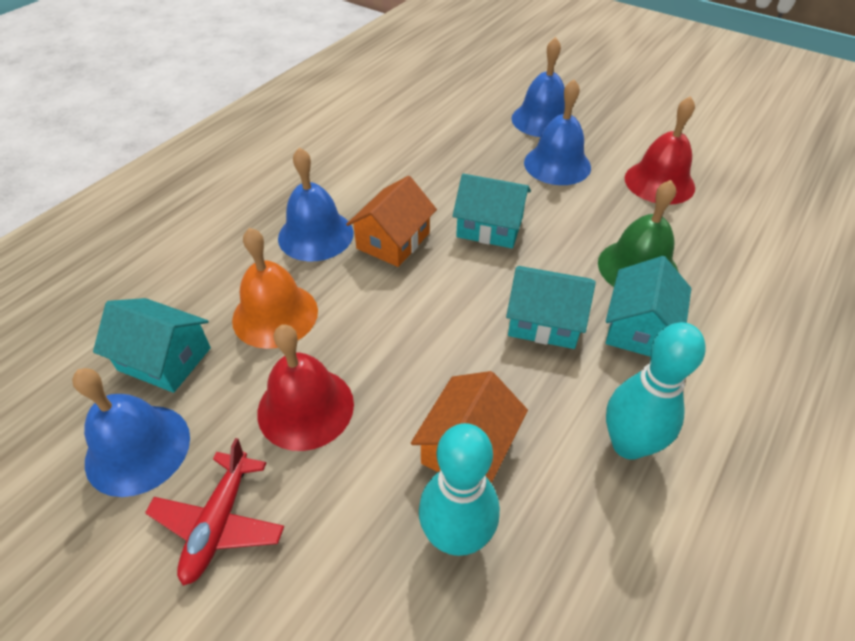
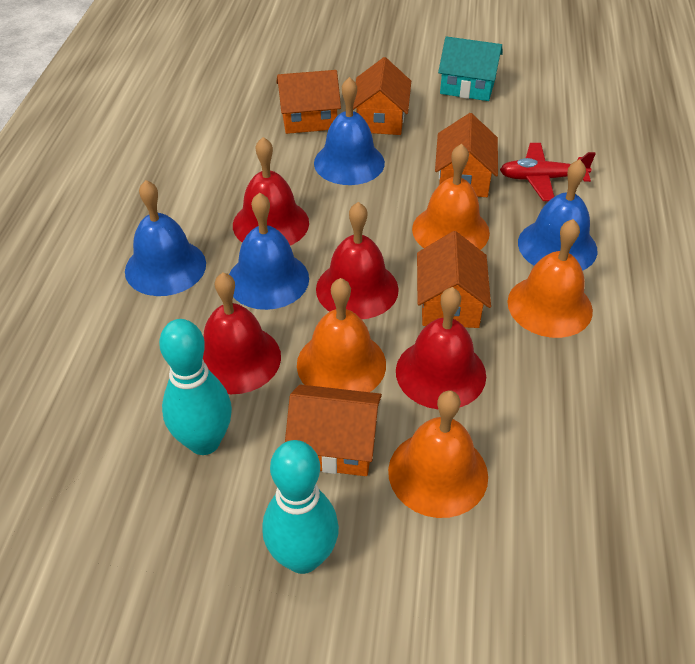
green bell: [598,180,678,287] = 1 -> none = 0
orange bell: [232,228,318,349] = 1 -> [297,278,386,392] [388,390,488,518] [412,144,490,250] [507,219,593,338] = 4
orange house: [346,176,437,267] [411,371,528,483] = 2 -> [276,70,341,134] [285,384,382,476] [353,57,411,135] [417,231,491,328] [435,113,498,197] = 5
red bell: [257,325,354,451] [625,96,695,205] = 2 -> [203,273,281,394] [233,137,309,246] [316,202,399,319] [396,287,486,409] = 4
turquoise house: [93,298,211,393] [452,173,531,248] [506,266,596,349] [606,256,691,357] = 4 -> [438,36,503,101] = 1

